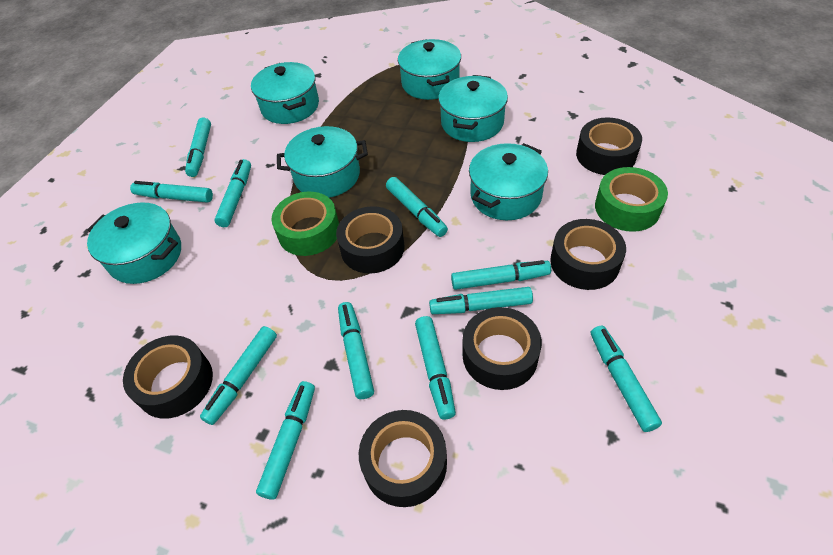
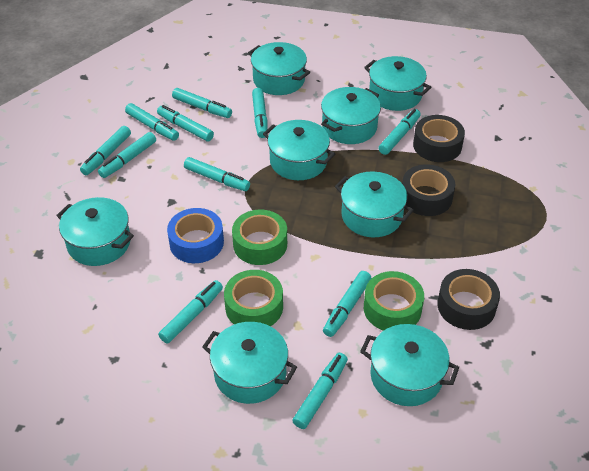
black tape: [123,335,213,419] [336,206,405,274] [359,410,447,507] [462,307,542,390] [550,219,626,290] [576,118,642,175] = 6 -> [402,164,455,216] [413,115,465,162] [437,269,500,330] = 3
blue tape: none = 0 -> [167,208,224,263] = 1
green tape: [272,192,339,256] [595,167,668,232] = 2 -> [224,270,283,326] [232,209,287,265] [364,271,424,331] = 3
turquoise pot: [87,202,181,284] [251,62,319,124] [277,126,368,198] [398,39,461,100] [438,75,508,142] [469,143,548,220] = 6 -> [56,197,134,266] [202,322,297,404] [248,42,310,95] [263,120,335,180] [321,87,381,144] [335,171,414,237] [360,324,459,406] [364,56,432,111] = 8

